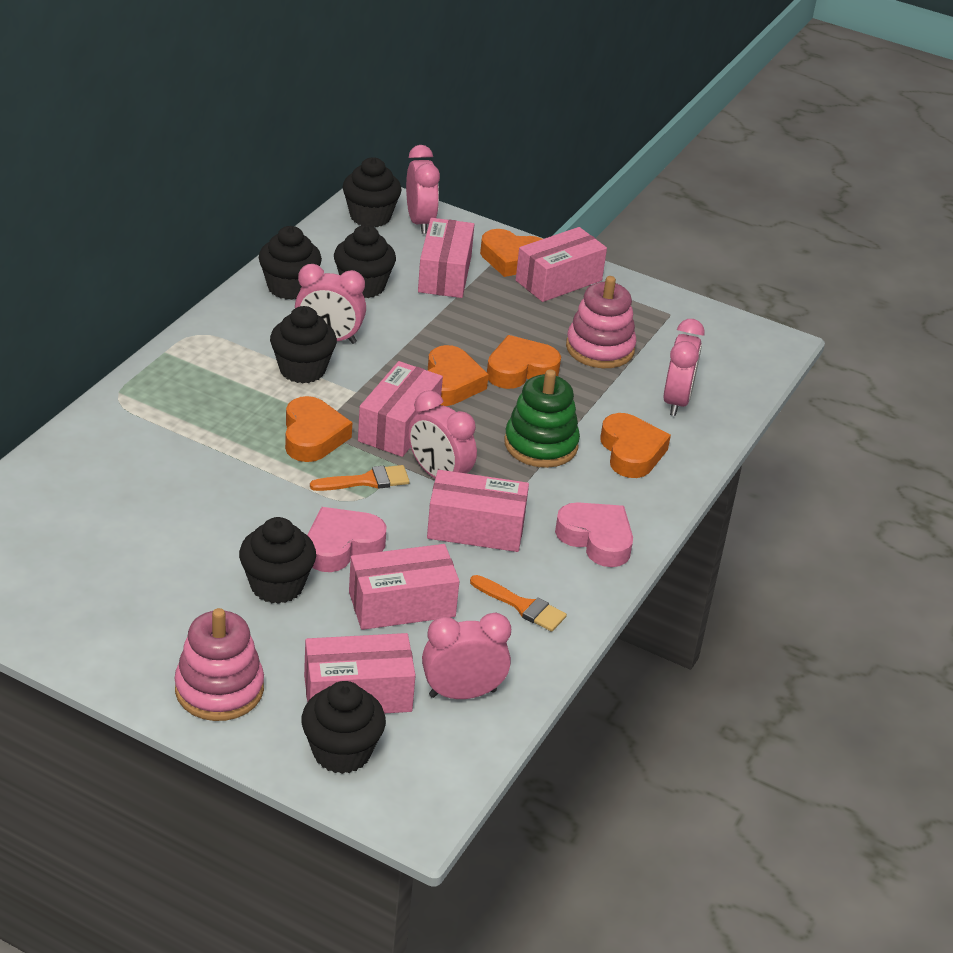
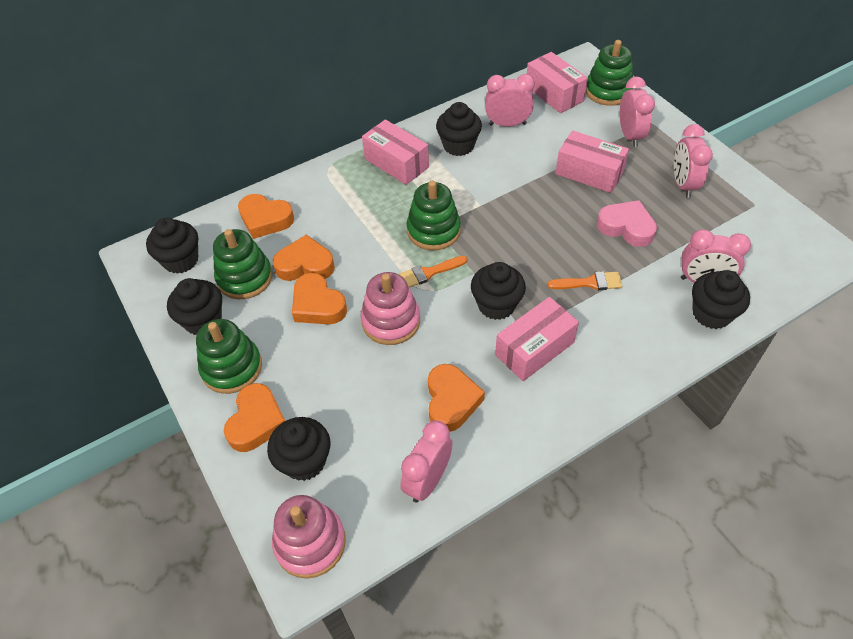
green stacking toy: [505,369,580,468] = 1 -> [196,319,262,394] [213,229,273,299] [407,180,461,250] [586,40,633,106] = 4
pink box: [304,633,416,713] [349,544,459,630] [358,361,443,457] [418,218,474,298] [427,470,529,552] [516,227,607,302] = 6 -> [362,119,429,185] [495,297,579,381] [527,52,588,113] [555,131,629,193] = 4
pink heart: [307,507,386,572] [555,502,633,567] = 2 -> [597,200,657,247] = 1

